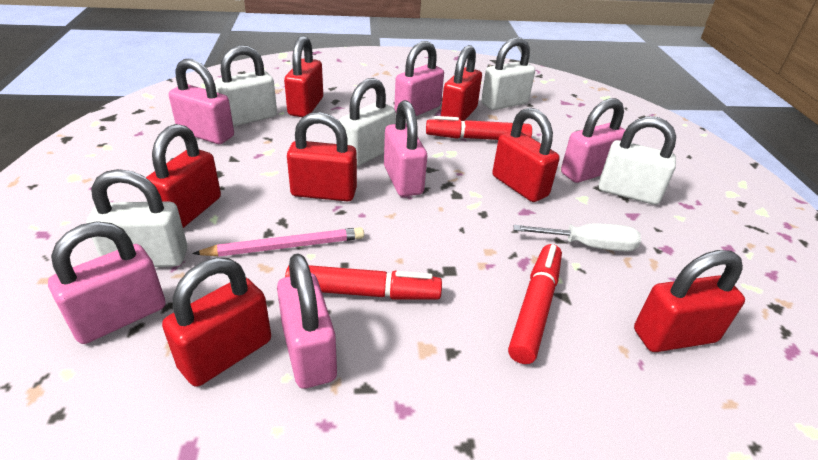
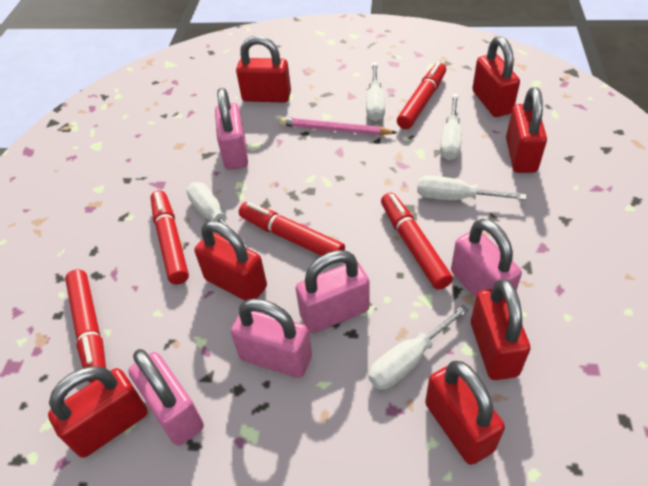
pink padlock: [48,221,166,344] [169,59,234,144] [277,253,337,389] [384,100,427,197] [394,41,444,116] [561,98,625,183] = 6 -> [128,349,204,446] [215,88,248,170] [231,298,312,378] [296,250,370,333] [451,219,522,298] = 5
red marker: [285,265,442,300] [426,116,532,140] [508,244,562,364] = 3 -> [65,269,106,383] [151,190,189,284] [239,202,345,256] [381,192,453,290] [397,62,446,129] = 5
white padlock: [86,169,187,267] [215,45,277,127] [339,78,396,166] [481,37,535,110] [599,117,676,205] = 5 -> none = 0
white screwdriver: [513,223,641,252] = 1 -> [186,182,247,248] [366,63,385,121] [368,305,469,389] [417,176,526,200] [440,94,462,160] = 5

